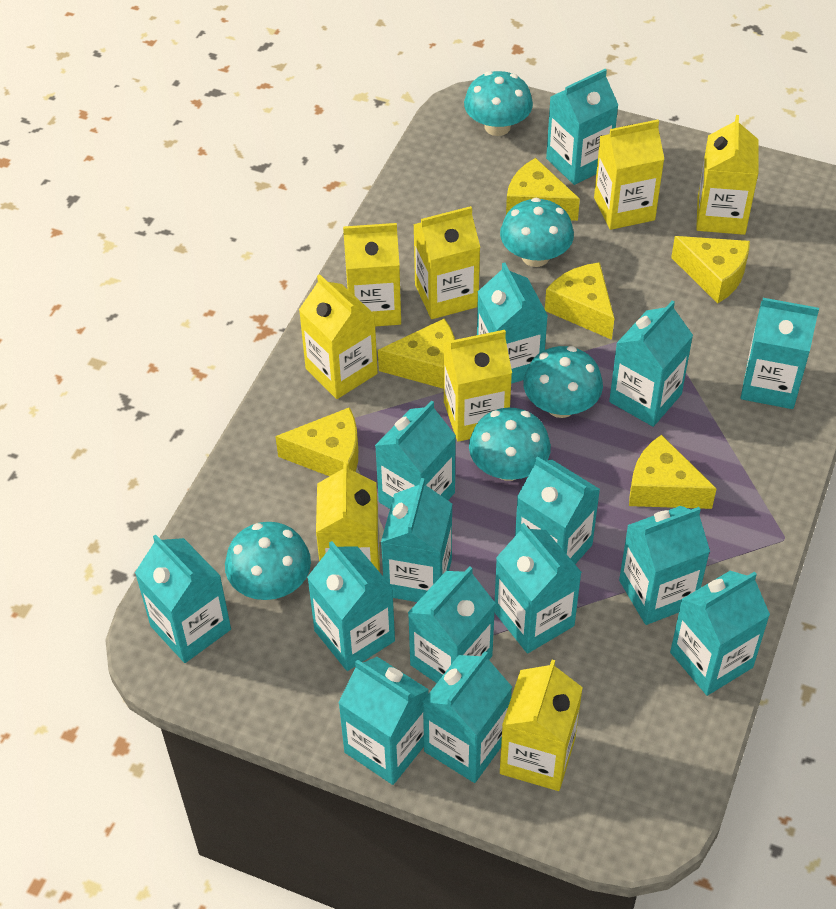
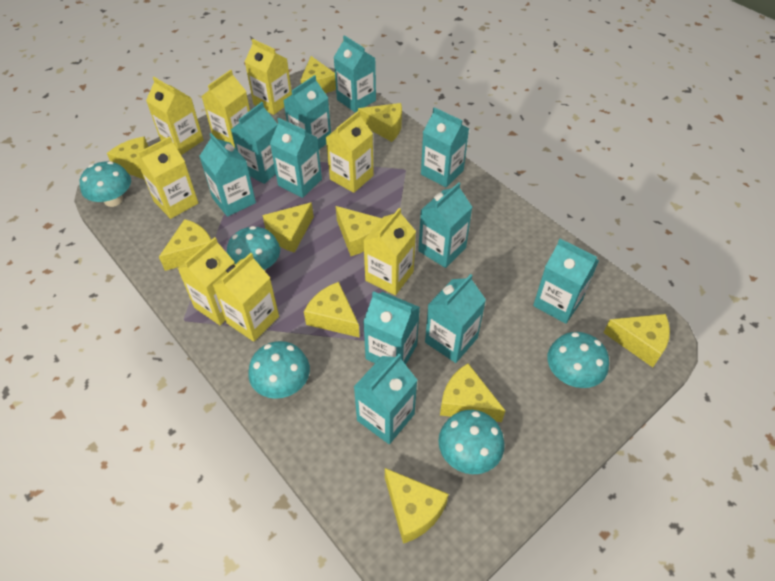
turquoise carton: [135,534,231,663] [307,541,395,671] [338,657,429,785] [375,400,456,509] [381,478,452,602] [408,566,495,683] [423,651,512,783] [477,263,548,384] [494,523,582,653] [515,456,600,564] [546,69,618,185] [609,300,693,427] [619,506,710,625] [670,571,770,696] [741,298,819,409] = 15 -> [199,133,256,217] [231,102,278,184] [270,118,322,198] [283,75,331,149] [333,35,376,112] [354,354,417,444] [363,291,420,365] [418,182,472,268] [421,107,469,187] [425,274,486,363] [533,239,599,324] = 11
yellow cheese: [275,407,358,476] [378,319,455,389] [506,158,580,221] [545,262,614,340] [629,435,717,509] [671,236,750,304] = 6 -> [107,137,148,180] [159,219,211,271] [262,202,314,253] [300,56,336,93] [304,282,360,338] [336,206,382,256] [358,103,402,142] [385,468,449,544] [440,363,506,422] [603,314,670,367] = 10

